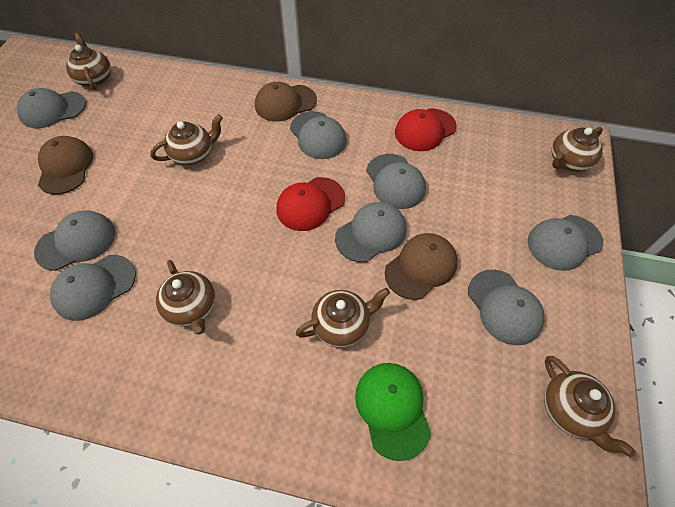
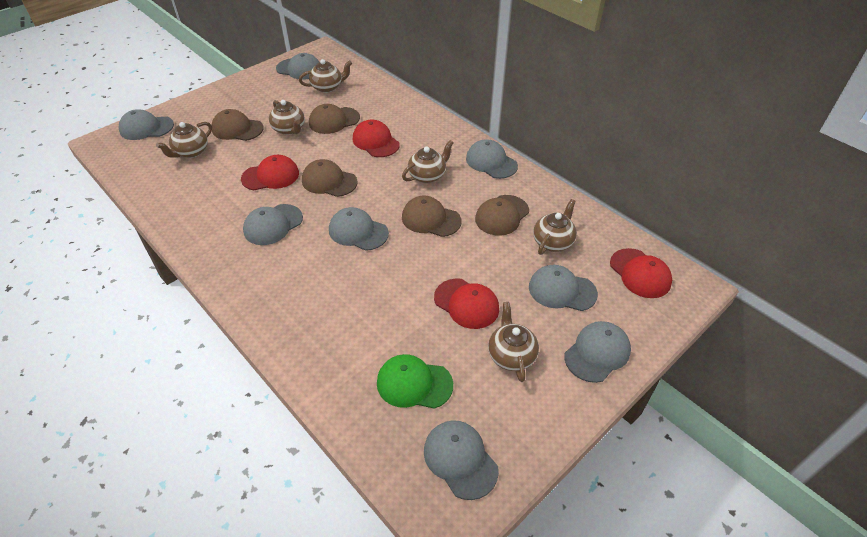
brown cap: [38,136,93,194] [255,82,317,122] [385,233,458,300] = 3 -> [212,109,264,141] [302,159,358,197] [309,104,360,134] [402,196,462,237] [475,195,529,236] = 5
red cap: [276,177,345,231] [395,109,457,151] = 2 -> [241,155,299,191] [353,119,400,157] [434,278,499,329] [610,248,672,298] = 4

